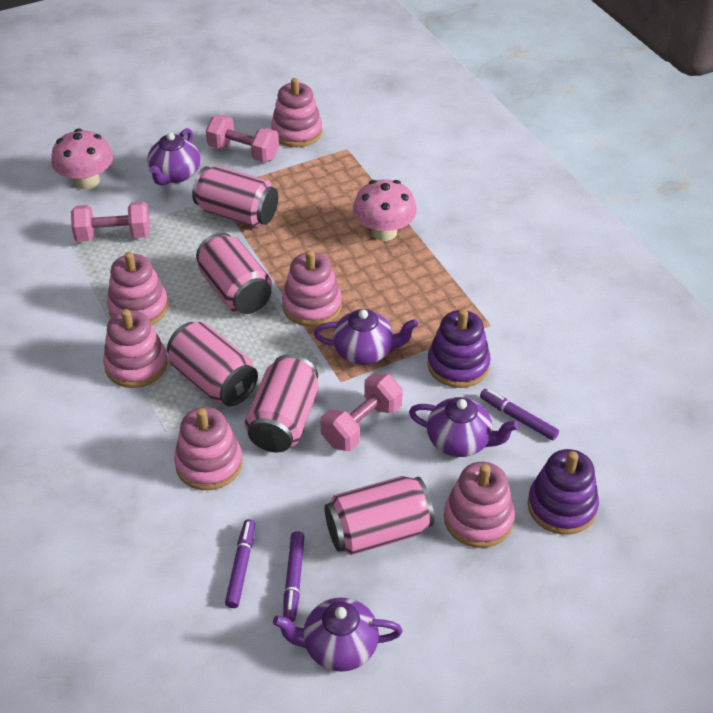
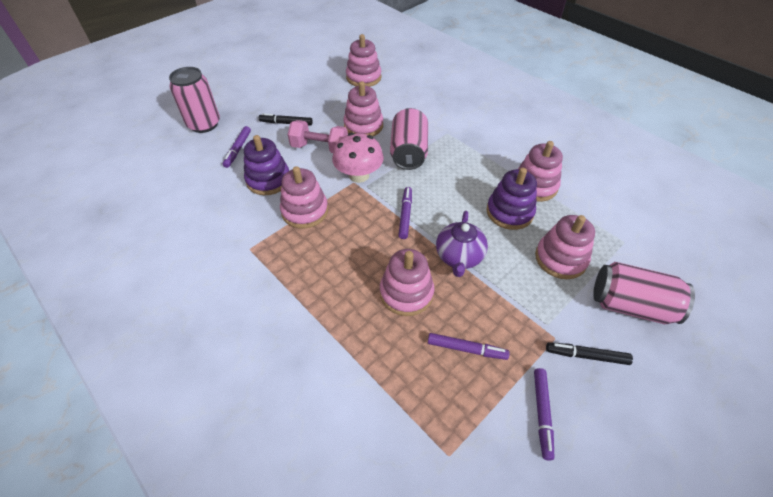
black marker: none = 0 -> [259,113,313,126] [546,342,633,365] = 2
pink can: [167,322,258,406] [192,166,278,227] [196,233,272,314] [245,354,319,453] [325,476,434,555] = 5 -> [169,67,220,133] [390,108,428,170] [593,262,695,324] = 3
pink dumbbell: [71,201,150,242] [206,115,279,162] [321,373,403,451] = 3 -> [288,120,348,153] = 1
pink mushroom: [51,129,113,189] [353,179,417,241] = 2 -> [332,132,384,183] = 1
purple marker: [225,519,255,608] [283,531,305,622] [480,389,559,440] = 3 -> [223,126,251,168] [398,187,412,239] [428,333,510,360] [534,368,554,460] = 4
purple teapot: [147,128,200,185] [273,598,403,672] [314,309,418,365] [409,397,519,457] = 4 -> [436,211,488,277] = 1

